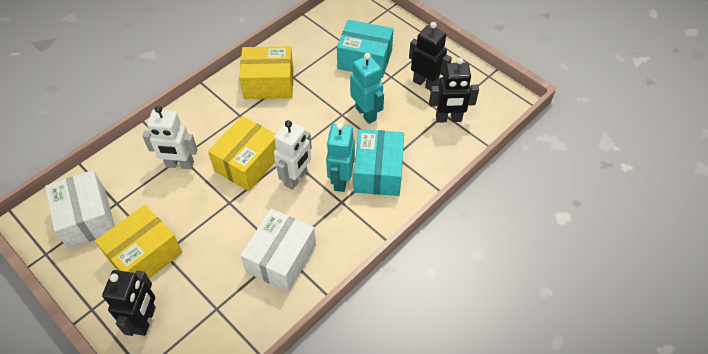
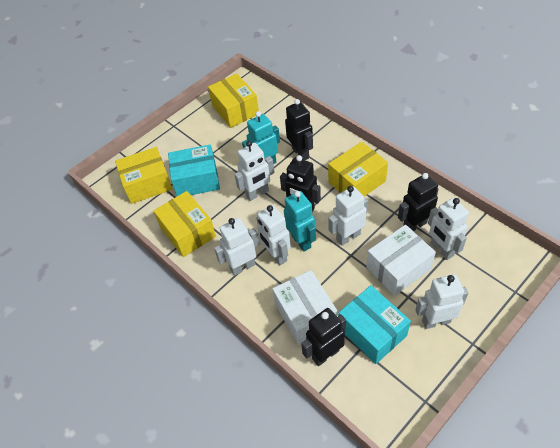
black robot: [102,270,156,336] [409,22,452,91] [429,58,479,123] = 3 -> [280,155,321,212] [285,99,313,160] [301,308,346,366] [398,173,439,231] = 4
white robot: [142,106,198,169] [274,120,312,190] = 2 -> [214,218,259,276] [234,141,274,201] [256,205,291,265] [329,186,368,246] [415,274,468,329] [428,198,469,260] = 6
yellow box: [95,205,182,279] [208,116,276,191] [239,46,294,99] = 3 -> [115,147,173,204] [153,191,216,257] [208,74,259,128] [328,142,388,196] = 4

